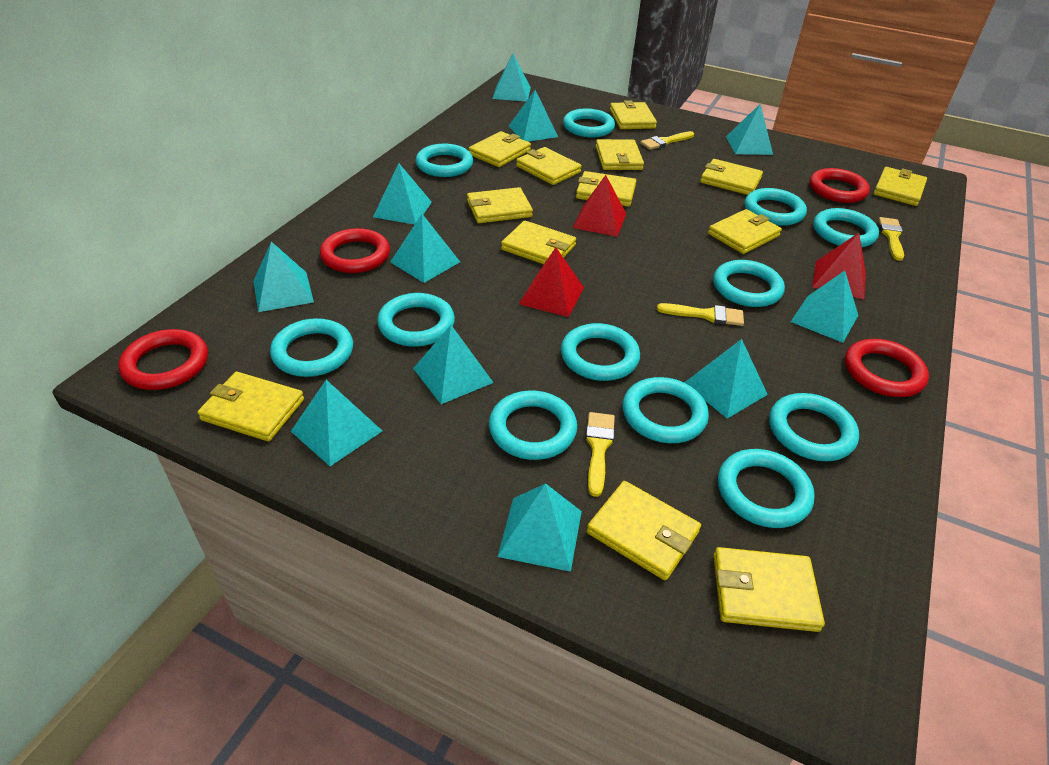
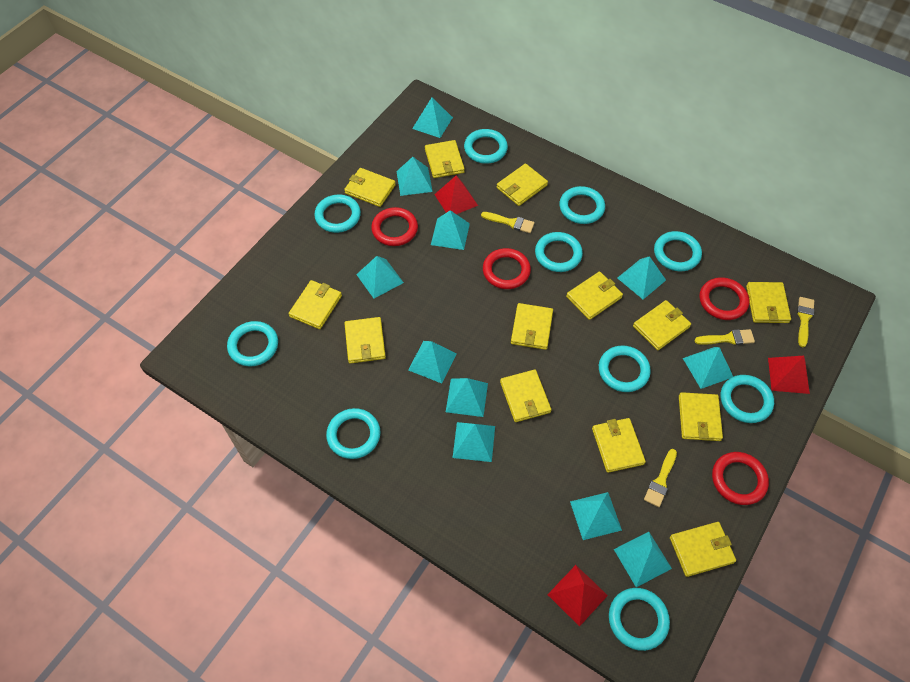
turquoise ring: [270,318,353,377] [377,293,455,347] [415,144,473,177] [489,390,577,460] [561,323,640,381] [563,108,615,138] [622,377,709,443] [713,260,785,307] [718,449,815,528] [745,188,807,226] [769,393,859,461] [813,208,879,247] = 12 -> [227,321,278,367] [314,195,361,233] [326,408,380,459] [464,129,508,164] [535,232,583,272] [559,186,605,224] [599,345,651,392] [609,588,670,651] [654,231,702,271] [721,375,774,423] = 10

